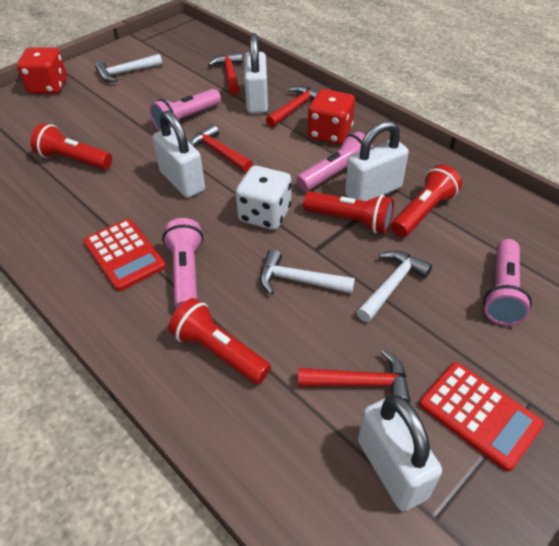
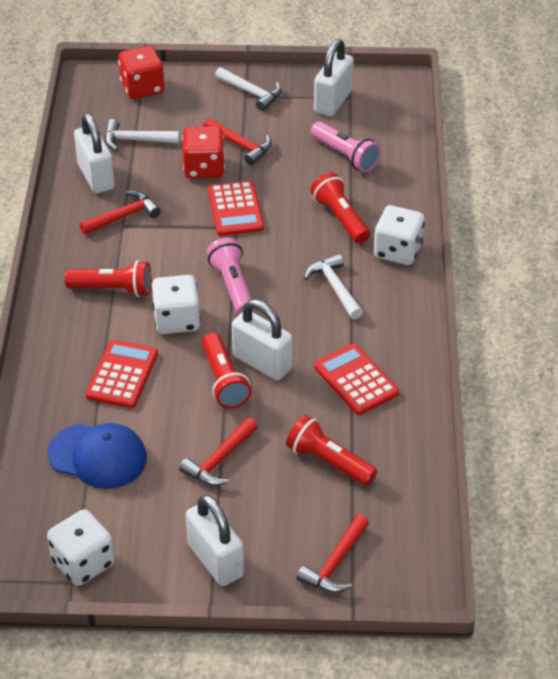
blue cap: none = 0 -> [48,423,147,489] = 1
pink flashlight: [150,89,221,131] [162,218,203,309] [297,131,373,191] [483,239,532,325] = 4 -> [207,237,254,315] [310,122,381,172] = 2
red calculator: [83,219,166,291] [419,362,544,472] = 2 -> [86,340,158,408] [208,180,264,236] [314,344,399,415] = 3
white dice: [236,166,291,230] = 1 -> [47,509,115,586] [151,275,201,334] [374,205,425,265] = 3

